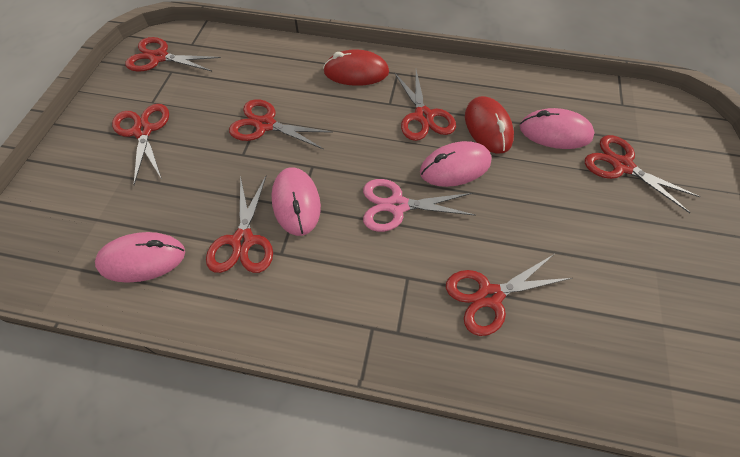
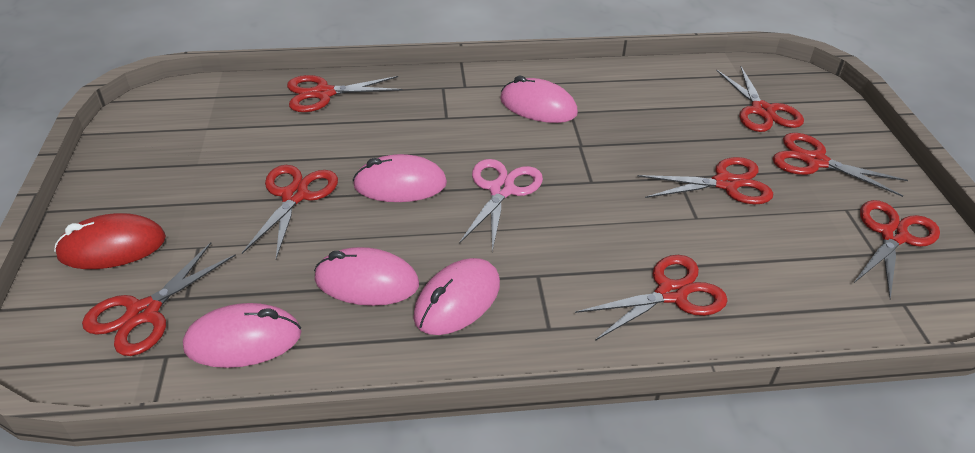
pink mouse: [95,232,185,283] [271,167,321,236] [420,141,492,187] [520,108,595,149] = 4 -> [183,303,301,368] [314,247,419,306] [353,154,447,202] [413,258,500,335] [500,76,578,123] = 5
red mouse: [323,49,389,86] [465,96,514,154] = 2 -> [54,213,166,269] = 1
red scissors: [112,104,169,185] [125,37,221,72] [206,175,273,273] [229,99,333,149] [394,70,456,141] [446,254,572,336] [585,135,701,213] = 7 -> [82,242,236,356] [242,165,338,259] [287,75,402,112] [575,255,728,341] [637,157,773,204] [716,67,804,132] [773,133,908,197] [853,200,940,299] = 8

